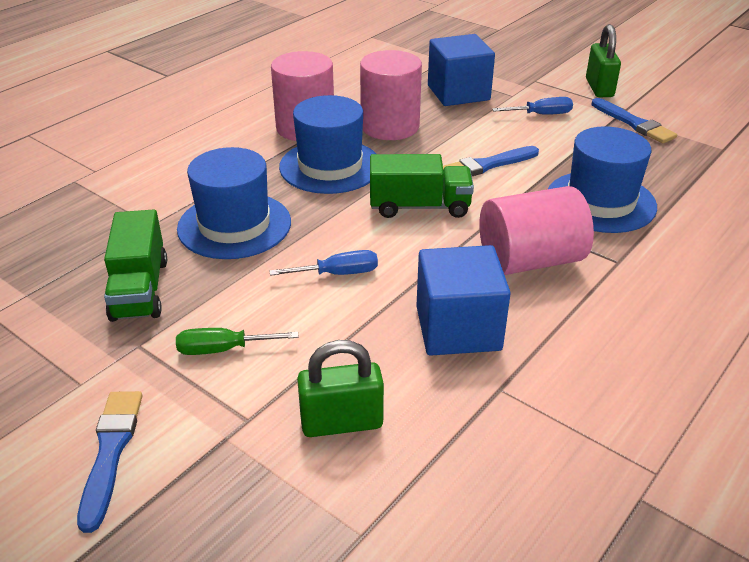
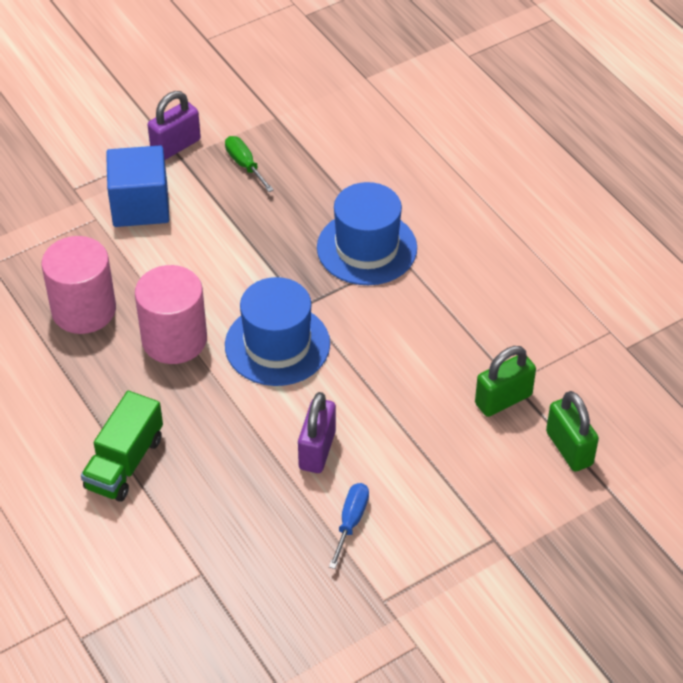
blue brush: [77,391,142,533] [443,146,539,176] [591,98,677,143] = 3 -> none = 0
blue cube: [416,245,511,356] [428,34,495,106] = 2 -> [106,145,169,227] = 1
blue hat: [177,147,291,259] [279,95,376,194] [548,126,657,233] = 3 -> [225,277,330,386] [317,182,417,285] = 2
blue screwdriver: [269,250,378,276] [492,97,573,115] = 2 -> [329,483,369,569] = 1
green truck: [104,210,167,322] [370,154,474,218] = 2 -> [81,391,163,502] = 1
pink cylinder: [271,51,334,141] [360,50,422,140] [480,186,594,275] = 3 -> [41,236,116,334] [135,265,207,364] = 2
purple padlock: none = 0 -> [148,91,201,160] [298,392,336,473] = 2

